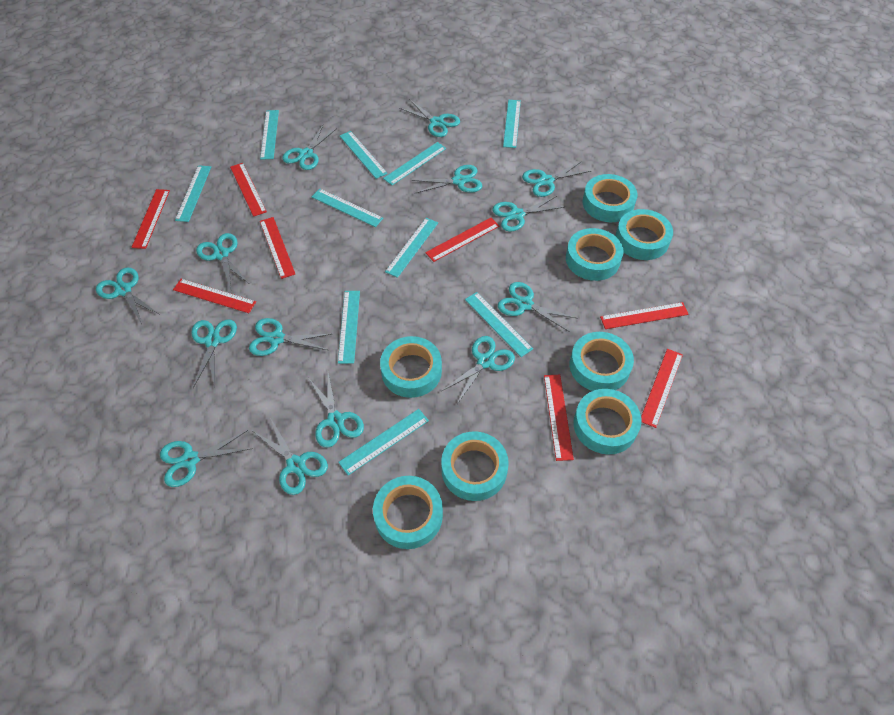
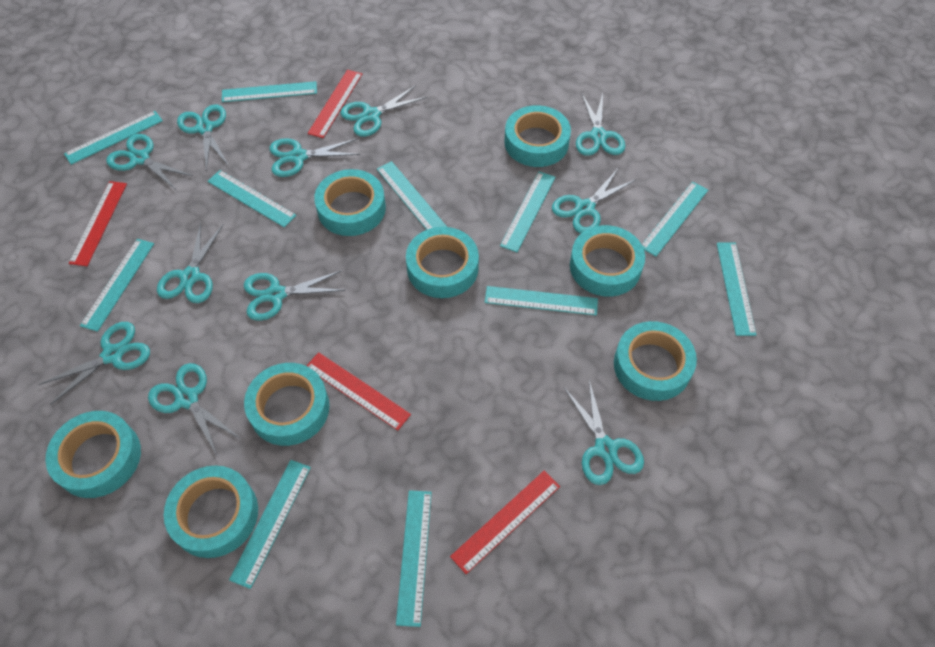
red ruler: [131,189,170,249] [173,279,256,313] [230,163,267,217] [260,217,295,279] [425,218,499,262] [544,375,574,461] [600,302,689,329] [641,349,683,428] = 8 -> [69,181,127,266] [306,352,411,431] [308,70,362,138] [450,471,560,574] = 4
turquoise ruler: [175,165,211,222] [260,110,279,160] [312,189,383,227] [338,291,360,364] [338,409,429,475] [340,131,388,179] [383,142,446,185] [385,218,438,278] [465,292,533,357] [503,100,521,148] = 10 -> [64,111,163,165] [80,239,154,332] [208,170,297,228] [222,81,317,102] [229,460,311,589] [377,161,447,230] [396,490,432,627] [485,286,598,315] [500,171,555,252] [642,182,708,256] [717,242,756,336] = 11
turquoise scissors: [96,267,160,324] [160,430,252,487] [191,320,237,388] [196,233,248,289] [249,318,331,356] [253,418,328,495] [282,125,337,170] [309,373,364,447] [399,99,460,137] [412,165,482,193] [442,336,515,404] [492,196,565,232] [498,282,578,332] [522,161,591,197] = 14 -> [38,322,150,405] [106,134,193,189] [148,363,241,457] [157,222,224,303] [177,104,229,171] [244,270,346,321] [269,138,360,177] [341,85,427,137] [552,169,636,233] [564,380,644,485] [576,94,626,156] = 11

